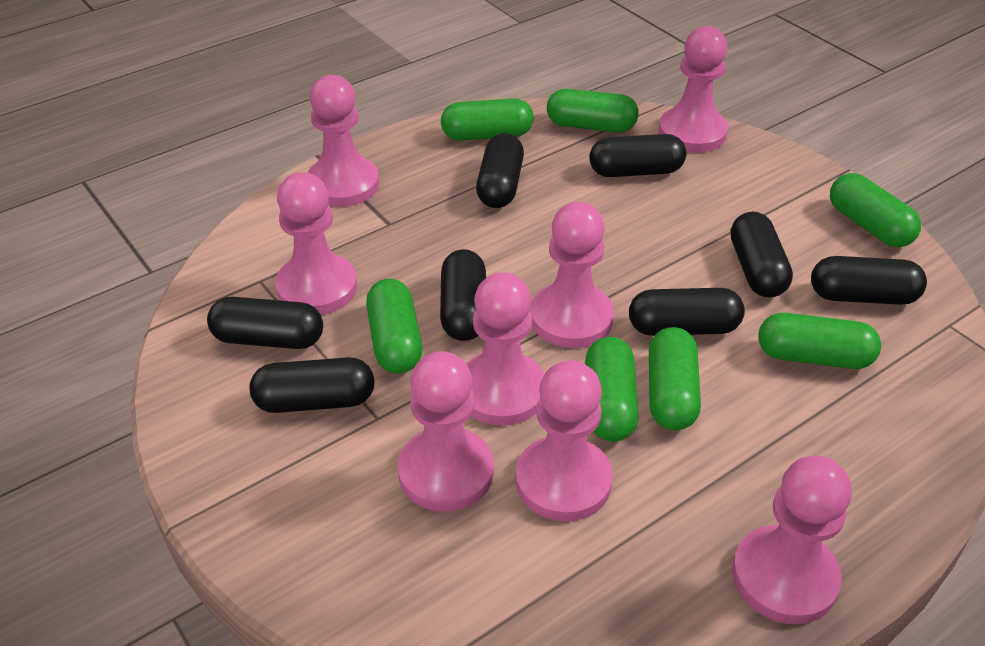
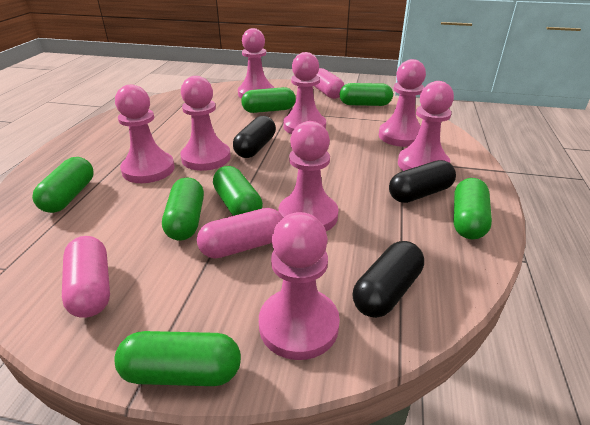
black capsule: [207,297,323,349] [249,357,375,413] [440,249,486,341] [476,133,524,208] [590,134,686,177] [629,288,745,336] [730,212,793,297] [811,256,927,305] = 8 -> [233,116,276,158] [353,241,424,318] [389,160,456,203] = 3
pink capsule: none = 0 -> [62,236,110,318] [197,208,283,259] [314,68,344,99] = 3

